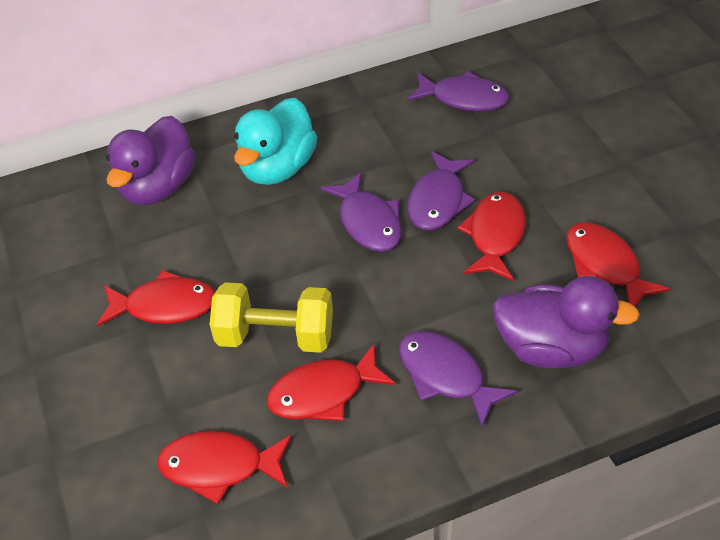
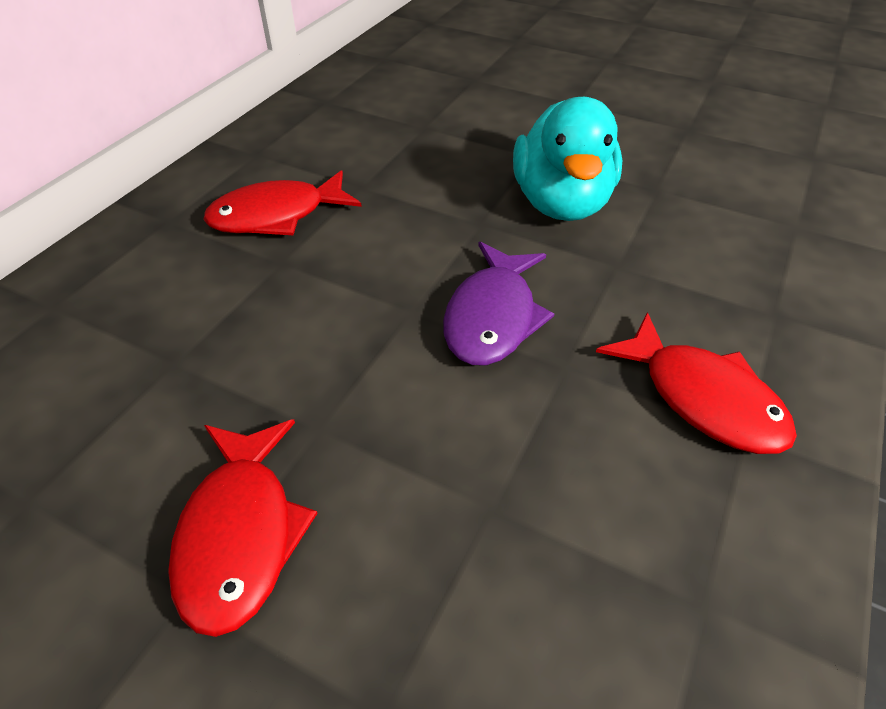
purple duck: [106,116,196,205] [492,276,640,368] = 2 -> none = 0
purple fish: [321,172,402,252] [399,331,517,427] [407,71,509,111] [407,151,475,230] = 4 -> [443,242,554,366] = 1
red fish: [97,270,215,326] [157,431,292,504] [267,344,396,421] [457,192,526,281] [566,222,670,306] = 5 -> [168,419,318,637] [203,170,362,235] [596,312,797,454] = 3
yellow dumbbell: [210,282,333,353] = 1 -> none = 0

